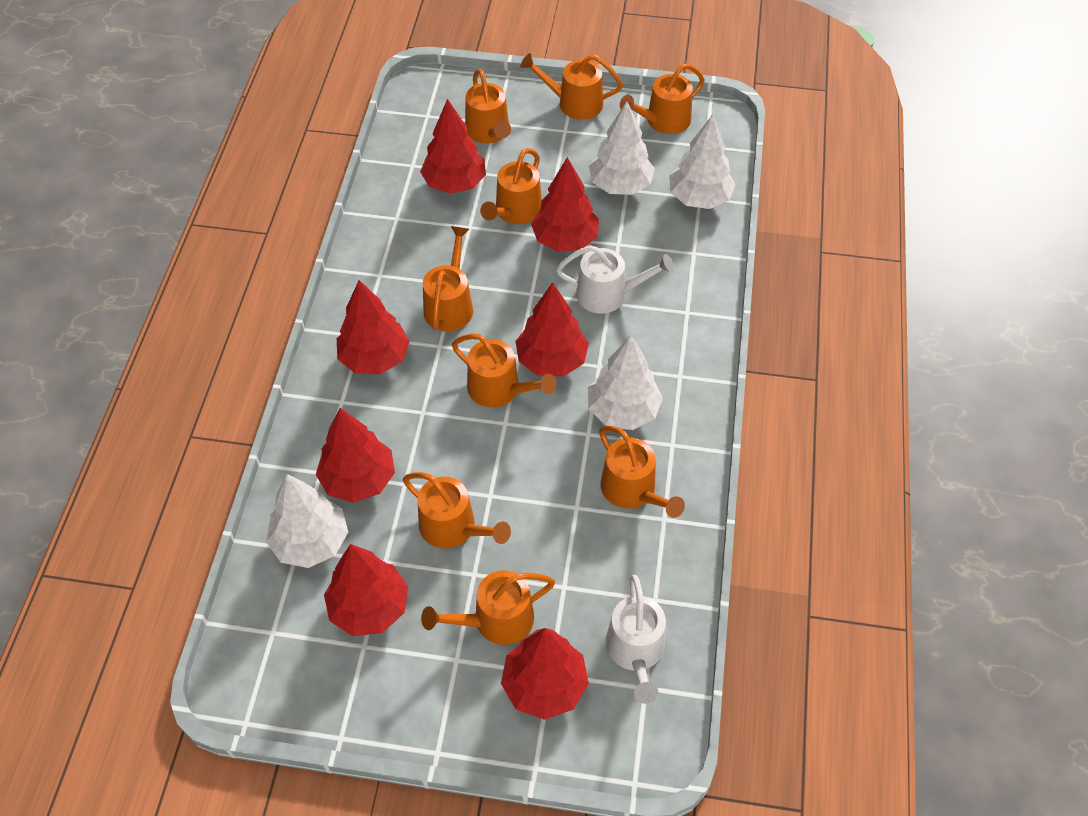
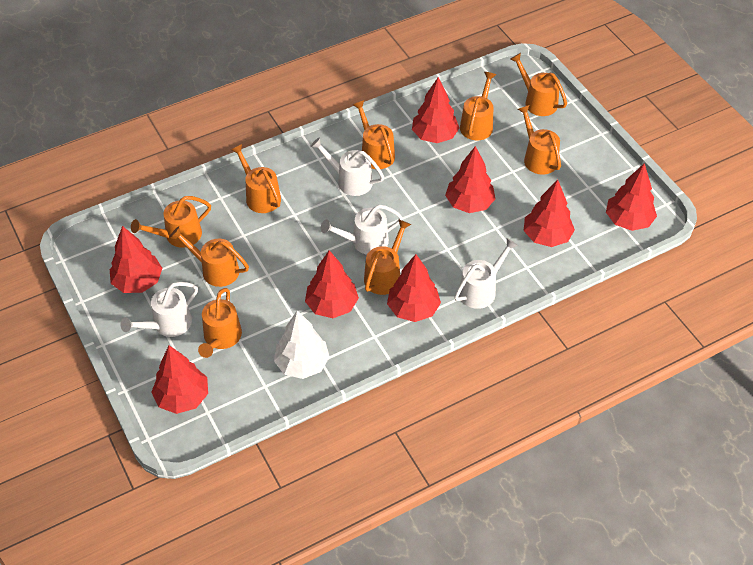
red tree: [316,408,395,503] [324,544,408,636] [337,280,410,374] [420,99,486,194] [501,628,589,720] [516,282,589,377] [531,157,599,252] = 7 -> [110,226,162,293] [151,345,208,414] [305,250,359,318] [387,254,441,322] [412,77,459,143] [445,146,495,213] [524,180,575,247] [606,163,657,231] = 8
white tree: [266,474,348,568] [588,335,663,430] [589,101,655,195] [669,114,736,209] = 4 -> [274,310,330,379] = 1
white watering can: [556,245,674,314] [606,575,666,704] = 2 -> [121,282,198,337] [310,137,384,196] [321,205,403,255] [454,238,518,309] = 4

